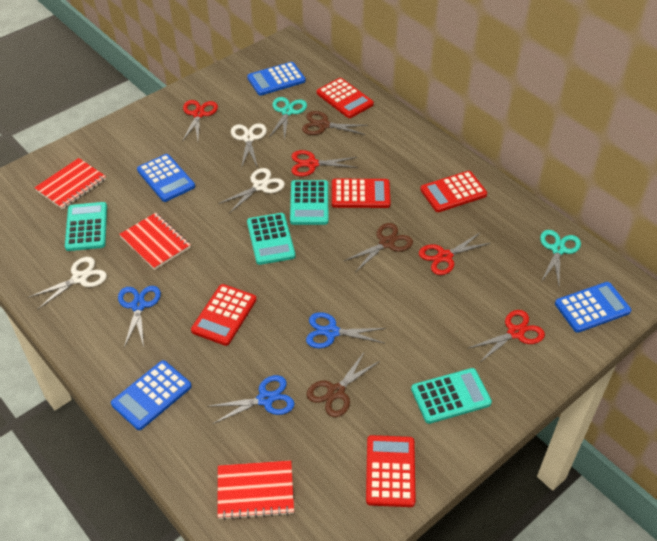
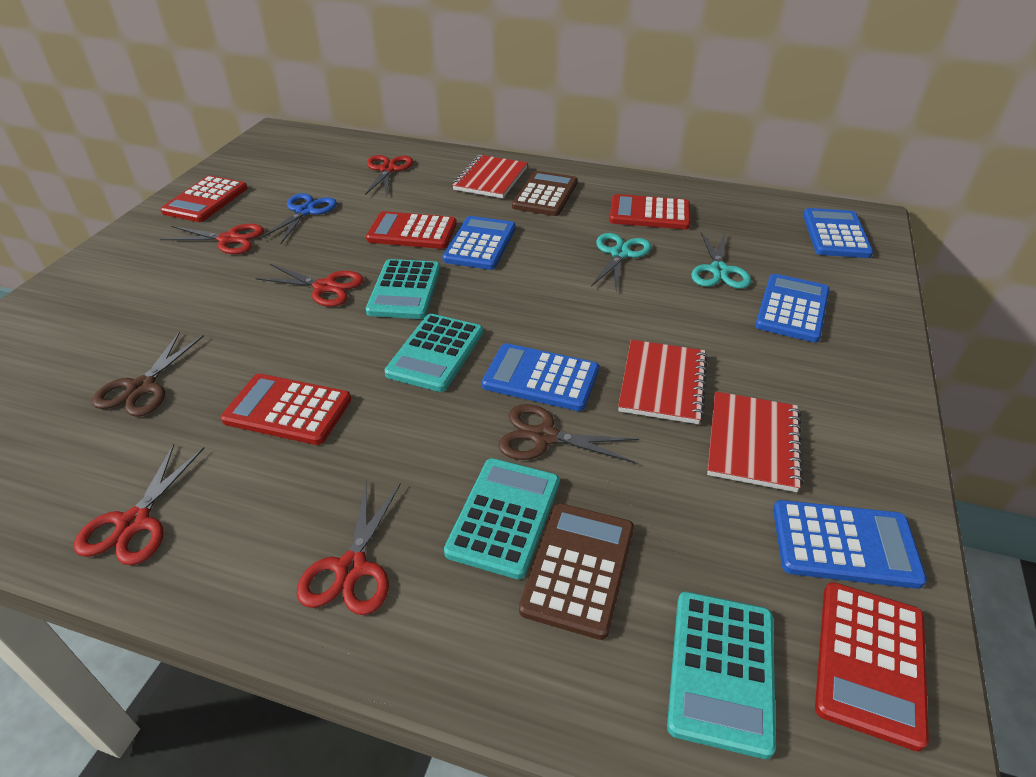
blue calculator: [111,360,192,430] [137,154,195,202] [247,62,306,96] [555,282,631,333] = 4 -> [442,216,516,270] [482,343,599,411] [755,274,830,342] [773,500,927,589] [803,208,873,258] = 5
blue scissors: [118,286,161,348] [207,375,295,424] [306,312,386,348] = 3 -> [259,193,337,244] = 1
brown calculator: none = 0 -> [512,171,578,216] [519,503,634,640] = 2
brown scissors: [302,111,368,135] [307,351,380,417] [344,223,413,271] = 3 -> [92,332,204,417] [498,404,639,463] = 2
red scissors: [182,100,218,141] [291,150,358,177] [419,232,490,275] [467,310,545,363] = 4 -> [74,444,204,565] [160,224,264,254] [255,264,363,307] [297,480,401,615] [365,155,413,195] = 5
white scissors: [29,257,107,309] [218,168,285,213] [231,123,267,168] = 3 -> none = 0

